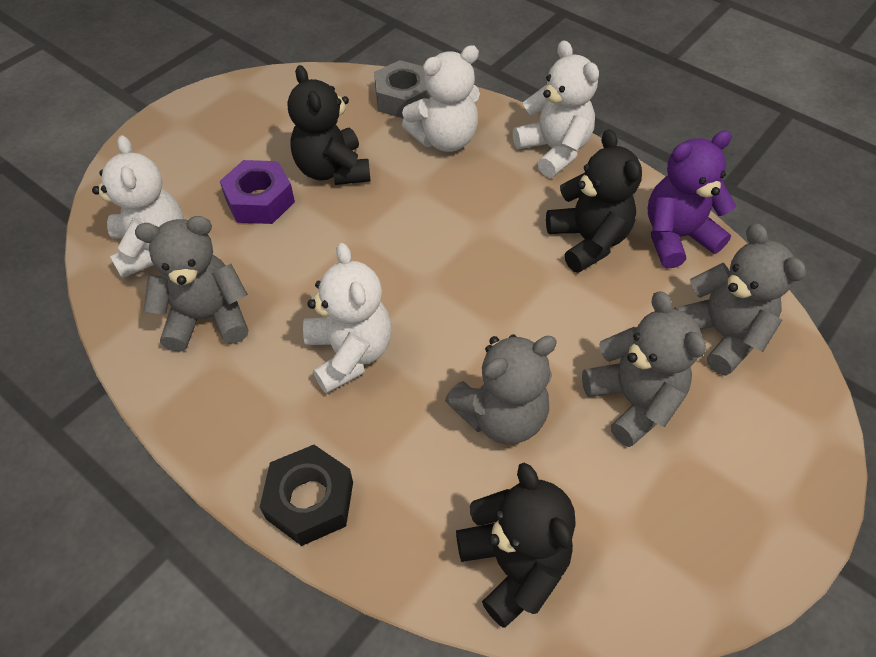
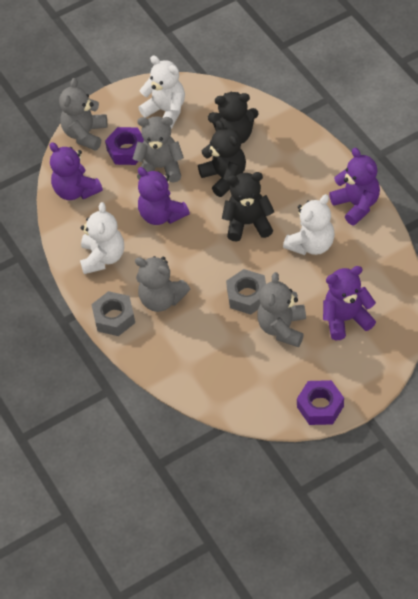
black nut: [260,445,353,546] = 1 -> none = 0
grey nut: [374,60,431,118] = 1 -> [91,291,135,336] [226,269,266,315] = 2
purple nut: [220,160,295,224] = 1 -> [105,127,144,165] [297,380,344,425] = 2
purple teddy bear: [648,130,736,268] = 1 -> [50,142,103,200] [138,167,190,225] [323,266,376,340] [329,148,380,226] = 4
white teddy bear: [92,135,184,278] [303,243,392,394] [402,45,480,152] [513,40,599,178] = 4 -> [80,202,124,274] [138,56,185,129] [283,194,335,255] = 3

